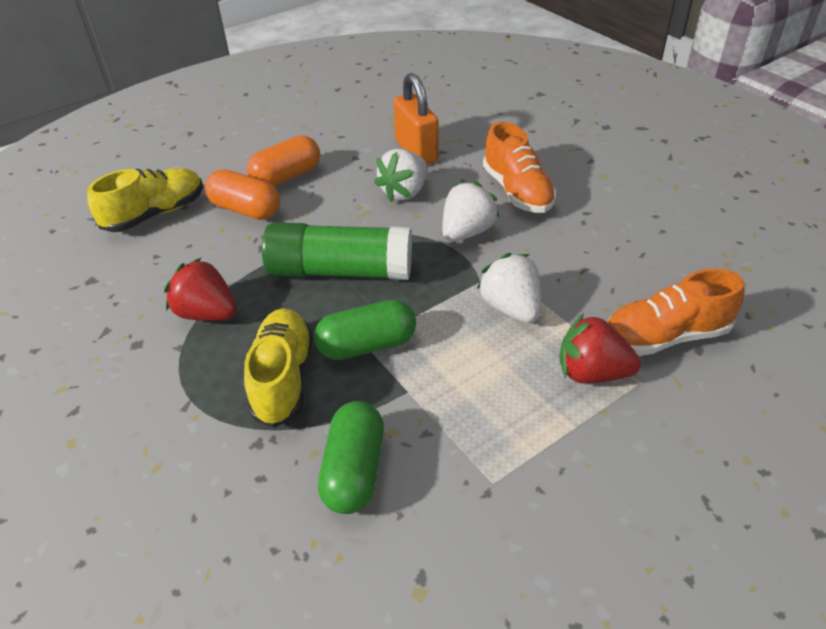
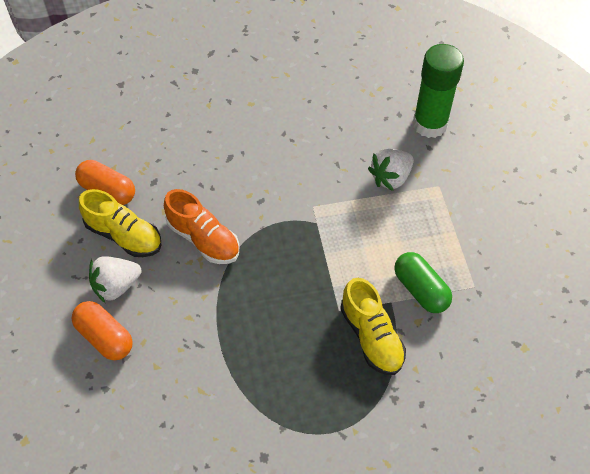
green capsule: [314,300,416,360] [318,401,384,514] = 2 -> [394,252,452,313] = 1
orange padlock: [393,73,439,164] = 1 -> none = 0
orange shoe: [483,122,556,213] [607,269,744,356] = 2 -> [164,189,240,264] = 1
red strawberry: [164,257,237,321] [560,313,641,384] = 2 -> none = 0
white strawberry: [374,149,427,202] [442,181,500,242] [477,253,541,323] = 3 -> [89,256,142,303] [368,149,414,191] = 2

